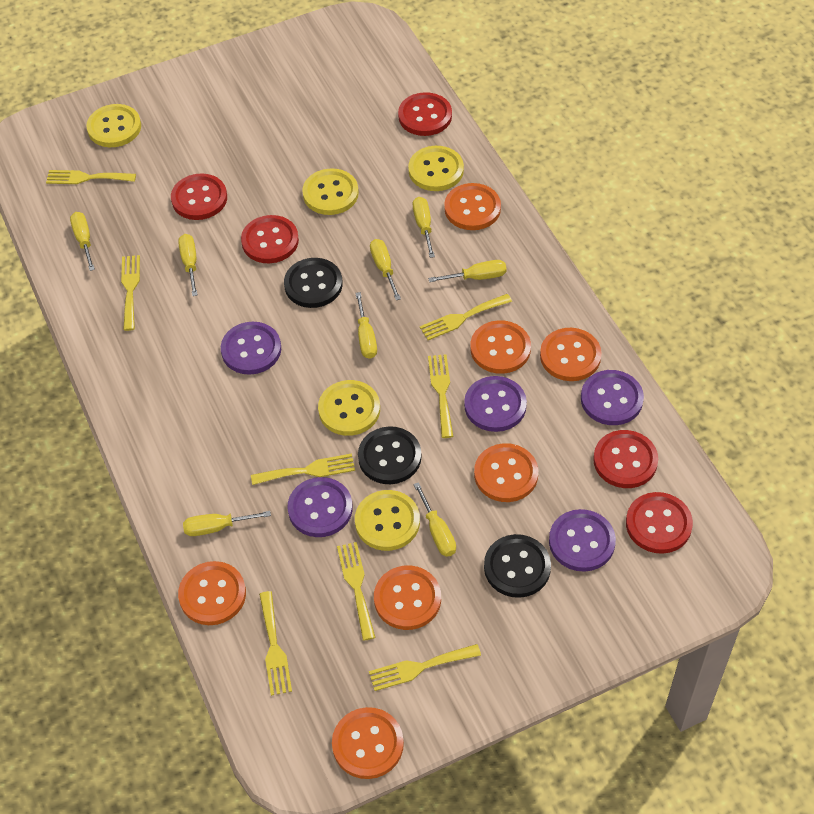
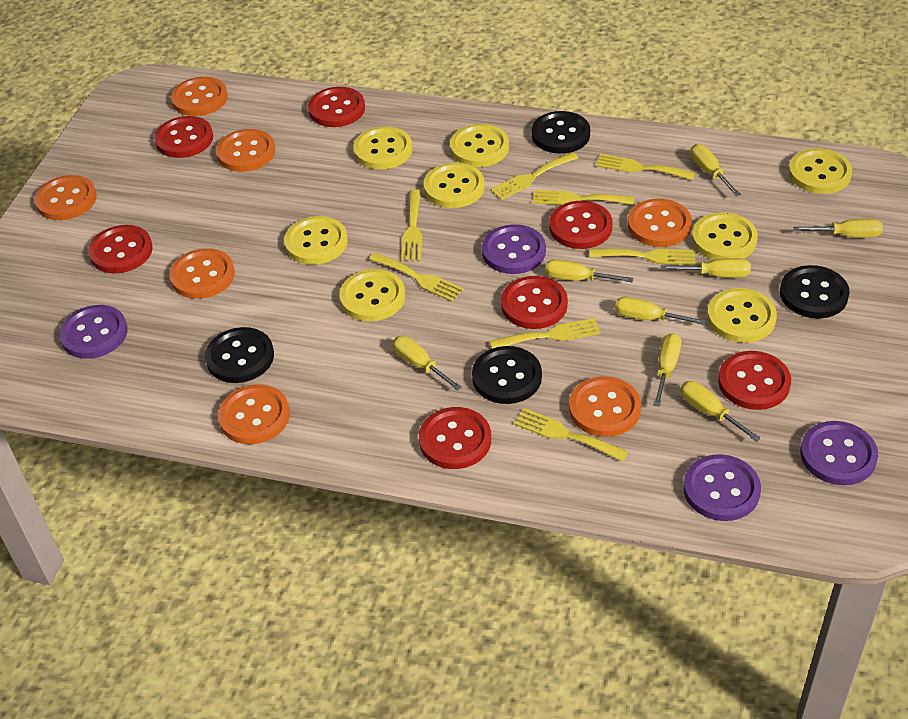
black button: [284,258,343,308] [358,426,421,484] [484,534,551,598] = 3 -> [205,327,274,383] [472,346,542,404] [532,111,590,154] [780,265,850,319] = 4
purple button: [221,322,281,375] [288,477,353,537] [464,376,527,432] [549,509,616,572] [581,370,644,425] = 5 -> [59,305,128,359] [482,224,546,274] [683,454,761,521] [800,421,878,485] = 4
red button: [171,173,227,220] [241,215,299,263] [398,92,452,136] [593,430,658,488] [626,492,693,554] = 5 -> [88,225,153,273] [154,116,213,158] [308,87,365,127] [419,407,491,469] [501,276,568,329] [549,201,613,249] [718,351,791,410] = 7
yellow button: [86,104,141,147] [302,168,359,215] [318,380,380,436] [355,490,420,551] [408,146,464,191] = 5 -> [284,216,348,265] [339,269,405,321] [353,126,412,169] [424,162,485,208] [450,124,509,167] [692,212,758,260] [707,288,777,343] [788,148,852,194] = 8

